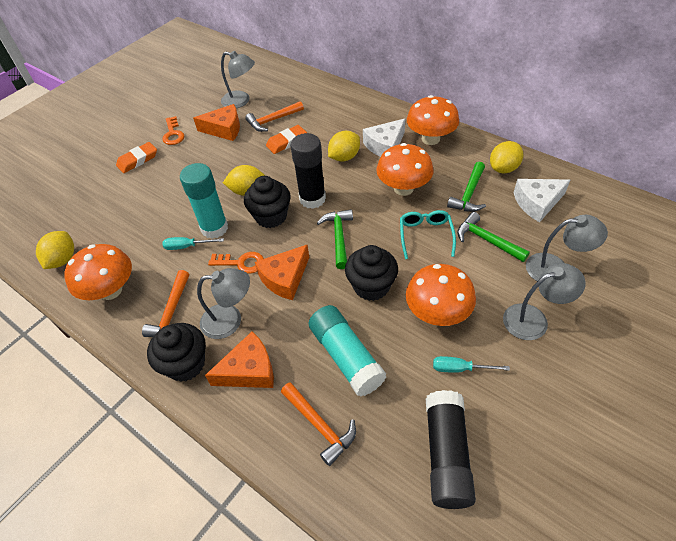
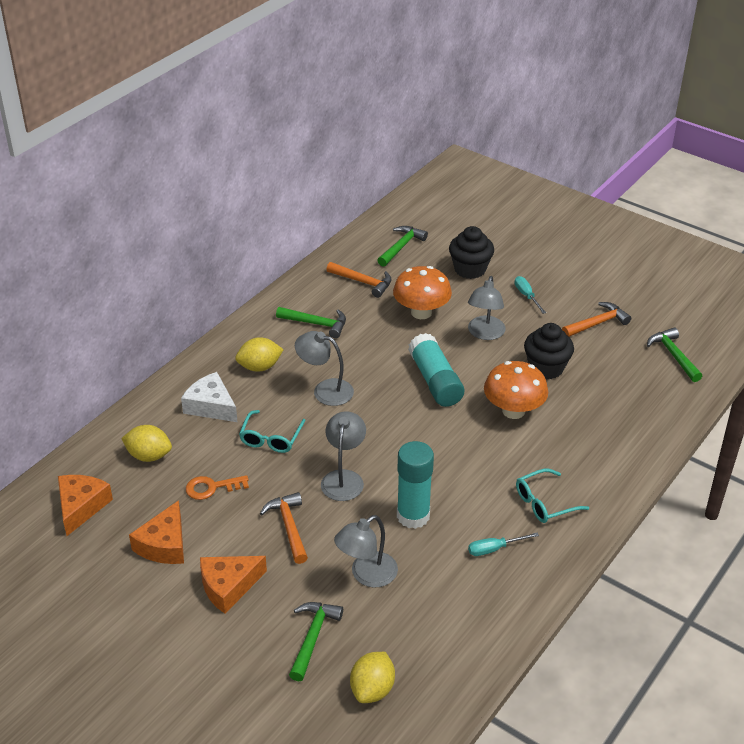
black cupcake: [147,323,206,382] [244,176,291,228] [345,245,398,301] = 3 -> [449,226,494,279] [524,323,574,379] = 2
black glue stick: [290,133,326,209] [426,390,476,509] = 2 -> none = 0
green hammer: [317,209,353,269] [447,162,486,212] [457,212,530,262] = 3 -> [276,307,346,338] [289,602,343,681] [377,226,428,267] [647,327,702,382] = 4
orange eraser: [116,142,157,173] [266,125,307,154] = 2 -> none = 0
orange key: [162,116,184,145] [208,252,264,274] = 2 -> [186,475,249,500] = 1
orange mushroom: [64,244,132,300] [376,143,433,196] [406,264,476,326] [407,95,459,145] = 4 -> [393,266,452,319] [484,361,548,419] = 2
turquoise glasses: [400,210,456,259] = 1 -> [239,410,306,453] [516,469,589,523] = 2
white cheese: [363,118,405,157] [513,179,570,222] = 2 -> [181,372,237,422] = 1
yellow lemon: [36,231,74,269] [223,165,265,196] [328,131,360,162] [490,141,523,174] = 4 -> [121,425,172,462] [235,337,284,372] [350,652,395,703] = 3

